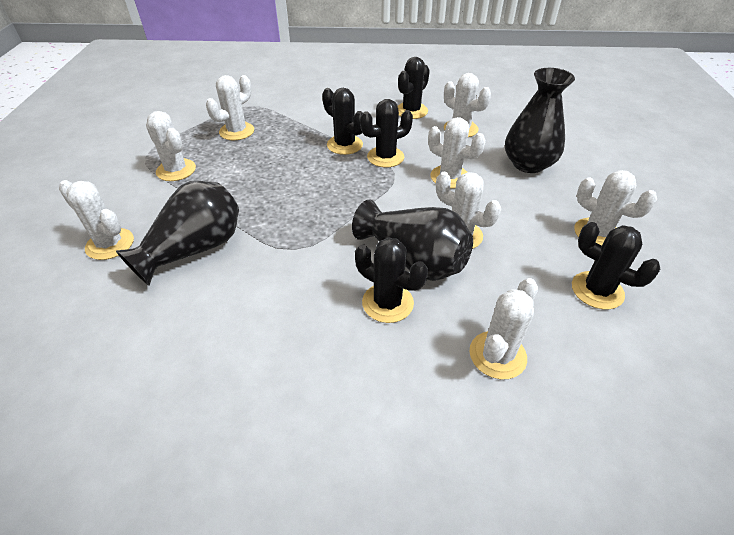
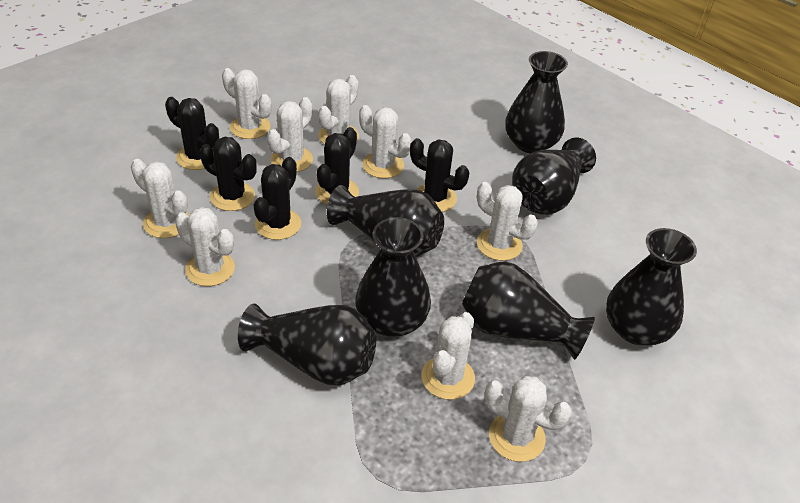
black vase: [116,181,239,286] [352,200,473,281] [505,68,575,173] = 3 -> [238,304,376,385] [327,185,444,257] [355,217,431,337] [462,261,595,360] [505,51,568,153] [512,138,596,215] [606,228,697,346] = 7
white cactus: [59,180,134,260] [146,111,196,181] [206,75,254,140] [428,117,486,188] [436,172,501,249] [444,73,491,137] [469,278,538,379] [574,170,657,245] = 8 -> [131,159,190,238] [175,207,235,286] [222,68,272,139] [267,97,313,172] [318,75,359,144] [359,105,412,178] [421,312,475,400] [477,182,538,261] [485,376,572,462] = 9

